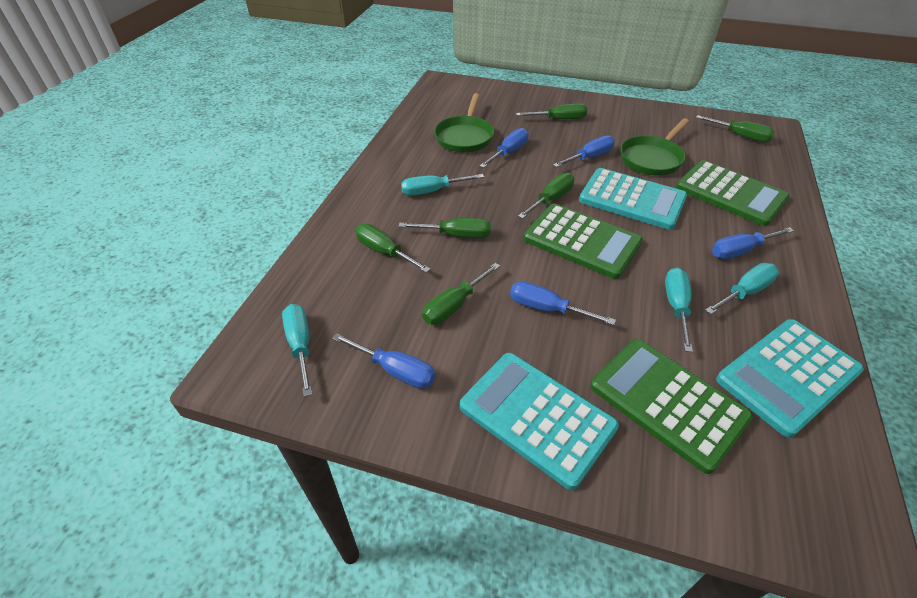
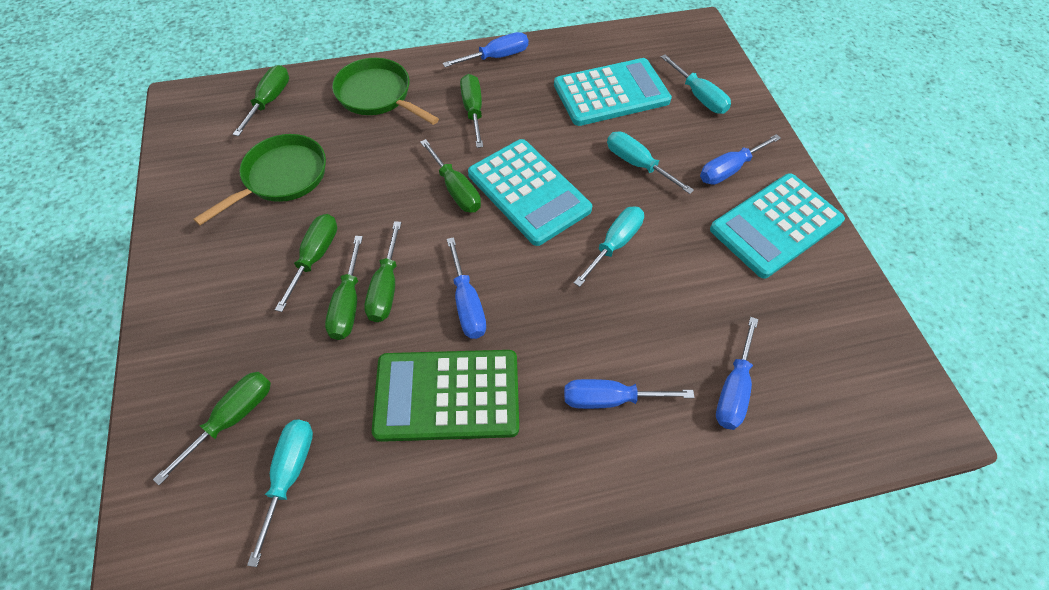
green calculator: [524,203,643,279] [590,339,753,474] [676,160,790,226] = 3 -> [372,350,519,442] = 1
green screwdriver: [355,224,431,273] [398,218,491,238] [422,263,500,325] [516,104,587,119] [518,173,574,219] [696,115,775,142] = 6 -> [153,372,271,485] [233,65,289,136] [275,214,337,312] [325,236,363,340] [364,221,402,322] [420,139,481,213] [460,74,483,148] = 7

